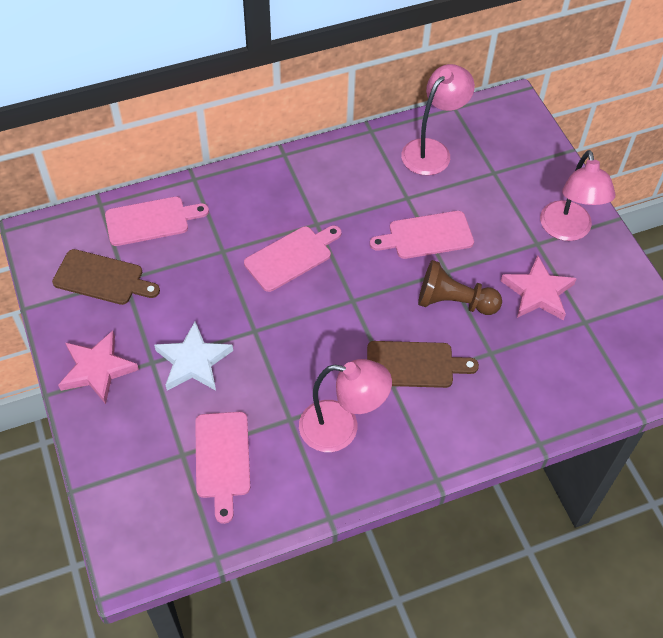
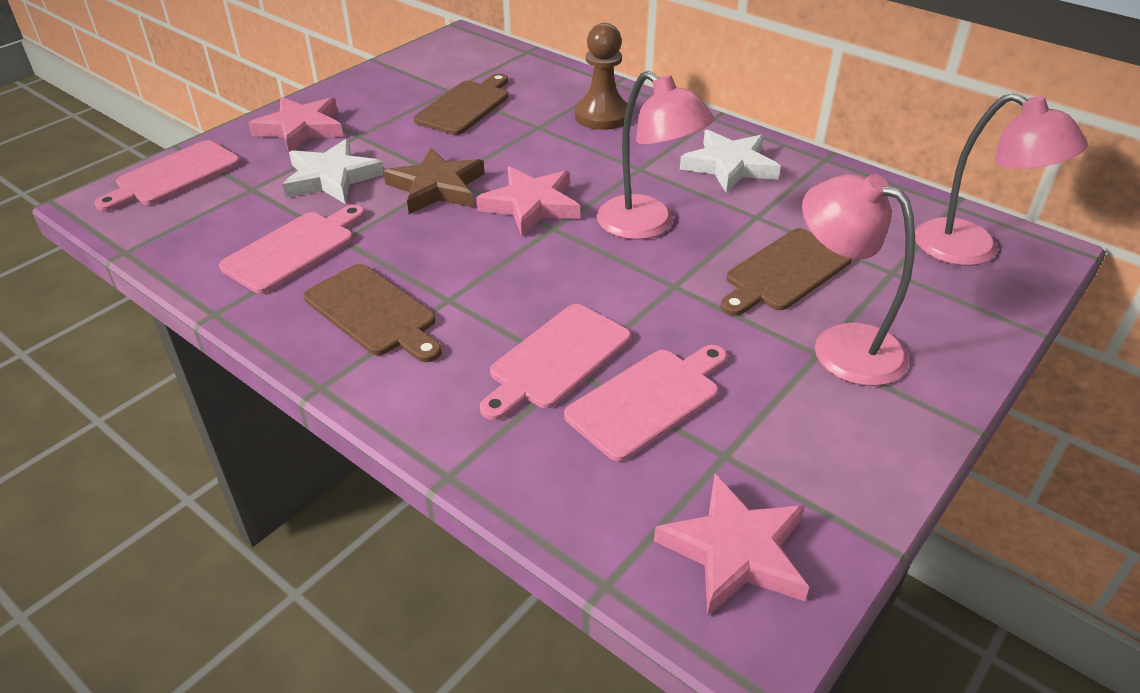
brown cutting board: [52,249,160,305] [367,341,479,388] = 2 -> [304,264,441,362] [414,73,508,135] [720,228,852,316] = 3
brown star: none = 0 -> [383,148,485,214] = 1
pink star: [58,331,139,404] [501,256,577,320] = 2 -> [249,97,344,152] [476,166,580,237] [654,474,809,616] = 3
white star: [154,322,233,391] = 1 -> [282,139,384,204] [680,129,781,193] = 2

